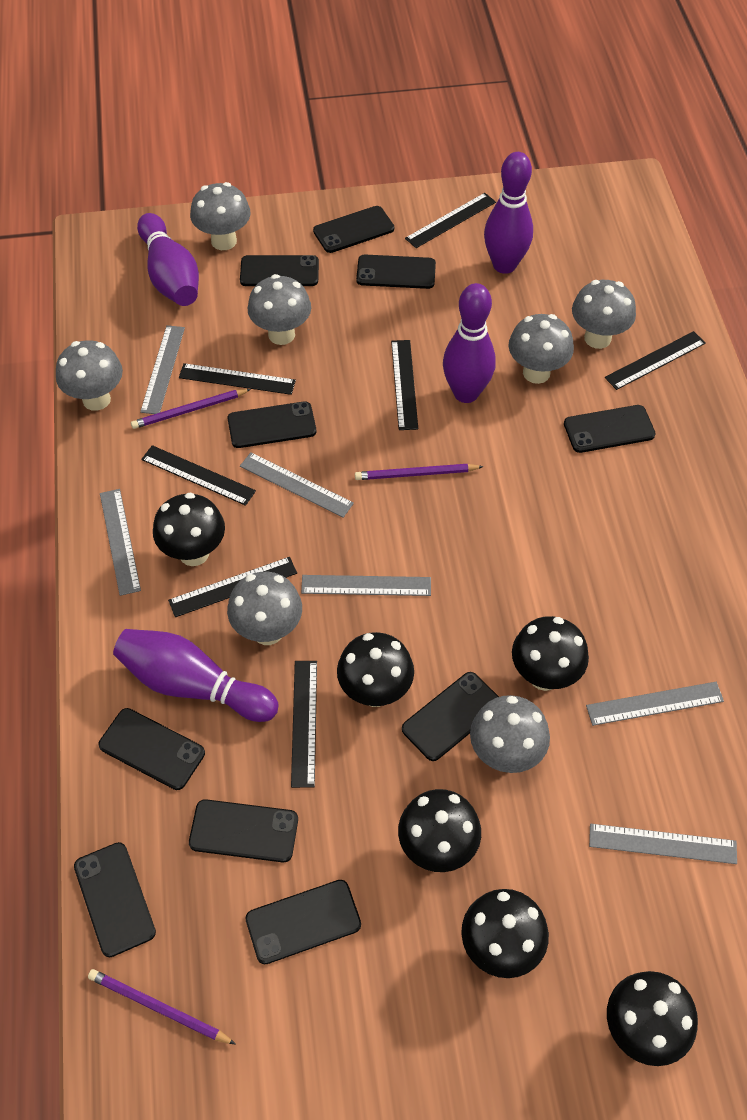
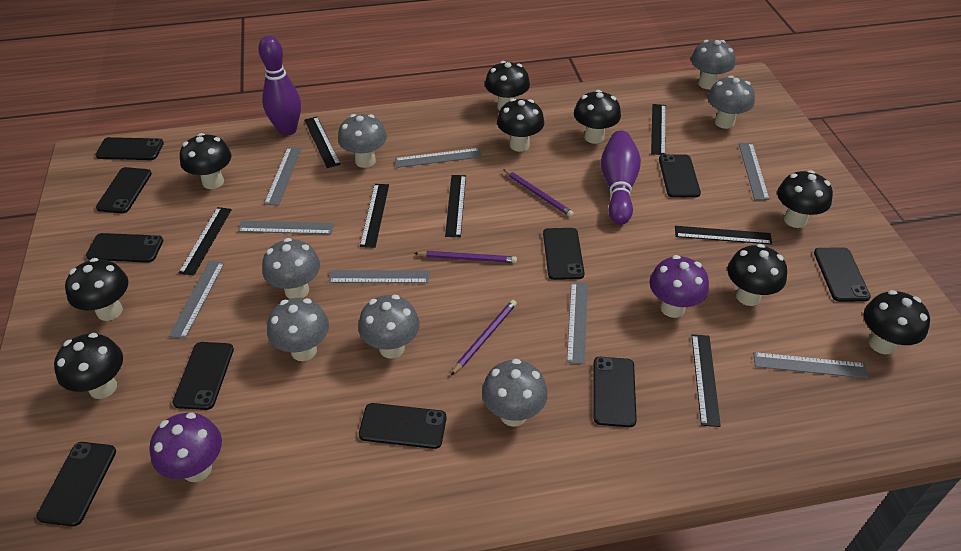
black mushroom: [153,493,225,566] [337,632,414,707] [398,789,481,872] [461,889,549,978] [512,616,589,691] [607,971,698,1066] = 6 -> [54,333,123,399] [65,258,128,321] [180,133,231,189] [485,61,530,111] [497,98,545,152] [574,90,621,144] [728,244,787,306] [777,170,833,228] [864,290,930,354] = 9
grey ruler: [100,489,141,596] [140,325,185,414] [240,452,354,518] [301,575,431,596] [586,682,724,726] [589,824,737,864] = 6 -> [169,261,225,339] [238,221,334,234] [264,147,301,206] [328,270,429,283] [395,148,482,168] [567,282,588,364] [739,143,770,200] [753,352,868,378] = 8
purple bowling pin: [113,629,278,722] [137,213,199,306] [443,283,496,403] [484,152,533,274] = 4 -> [259,36,301,136] [601,131,641,225] = 2
purple mushroom: none = 0 -> [149,413,222,482] [650,255,709,318] = 2

